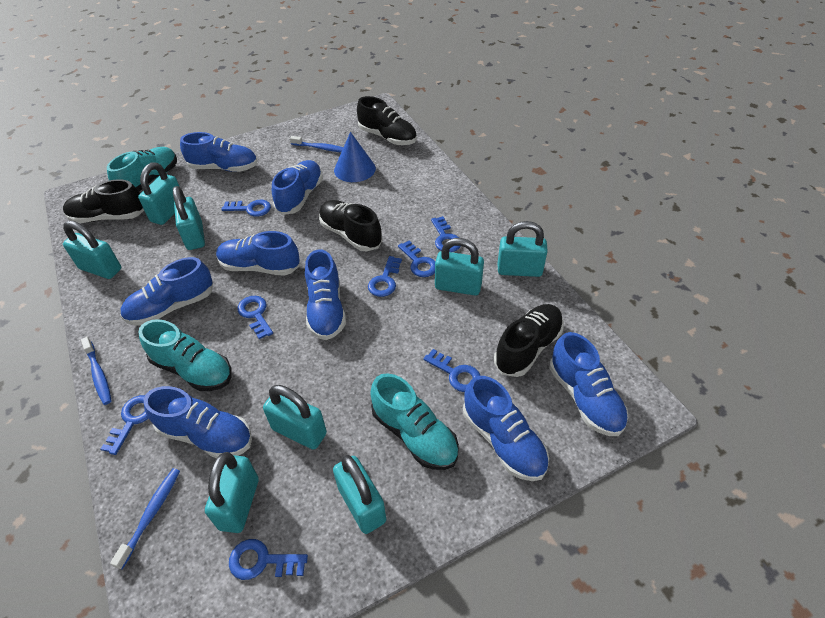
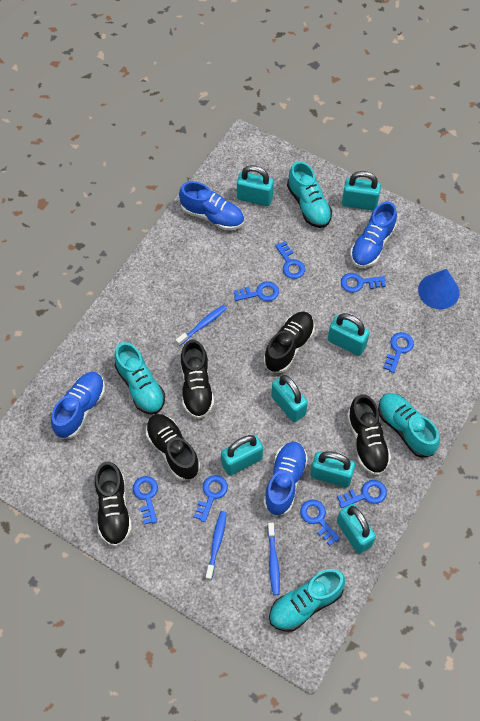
black shoe: [63,180,144,223] [319,200,382,251] [357,96,417,145] [494,304,564,377] = 4 -> [95,461,132,547] [146,414,200,481] [181,340,214,419] [264,312,315,373] [347,394,391,475] = 5
blue shoe: [120,257,213,326] [144,386,252,458] [180,132,258,172] [216,231,300,276] [272,160,323,215] [305,249,346,340] [463,376,549,481] [549,332,628,436] = 8 -> [51,372,105,439] [179,181,244,230] [263,442,308,516] [350,201,397,268] = 4
turquoise padlock: [63,221,121,279] [138,163,180,225] [173,186,205,250] [205,452,259,533] [263,385,327,450] [333,455,386,534] [435,238,484,296] [498,221,548,277] = 8 -> [221,435,263,475] [237,165,274,206] [271,375,308,422] [311,451,355,487] [328,313,370,356] [337,504,376,554] [342,171,381,211] = 7
turquoise shoe: [107,147,177,191] [139,319,232,391] [370,373,459,470] = 3 -> [114,342,165,415] [269,569,345,632] [287,161,332,228] [378,393,440,458] = 4

